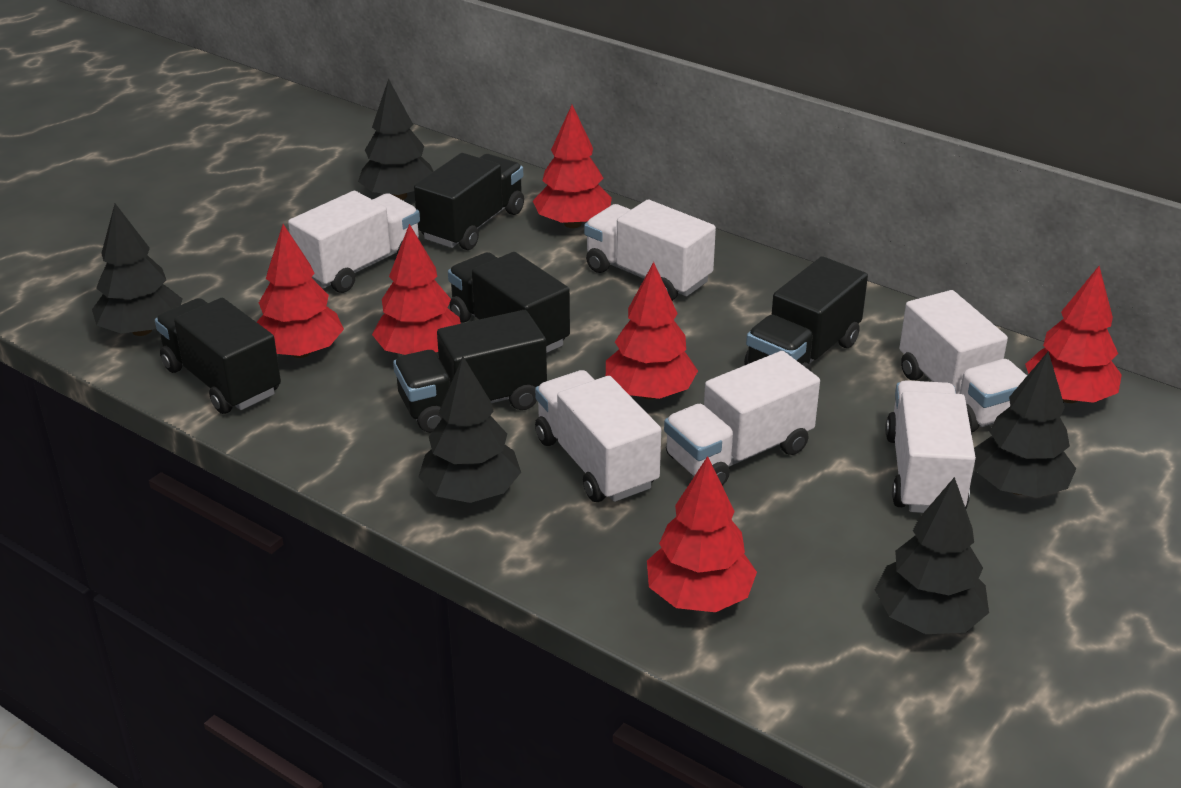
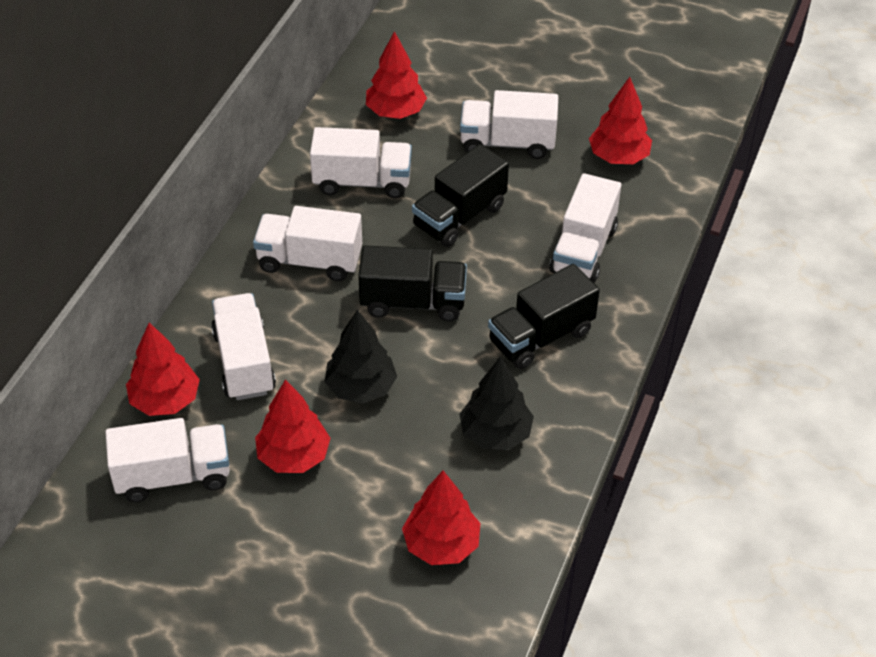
black tree: [92,204,182,336] [358,79,434,200] [418,357,521,503] [875,477,989,634] [974,351,1076,498] = 5 -> [324,309,397,403] [459,356,534,450] = 2
black truck: [155,298,281,414] [393,310,547,433] [414,153,524,250] [448,252,570,353] [744,256,868,372] = 5 -> [358,245,467,321] [412,144,509,247] [488,264,600,369] = 3
red tree: [257,224,344,358] [372,224,461,355] [533,105,612,228] [606,262,698,399] [647,456,757,612] [1025,266,1122,403] = 6 -> [126,323,200,416] [255,379,331,473] [366,31,427,119] [402,471,481,565] [589,77,652,164] = 5

